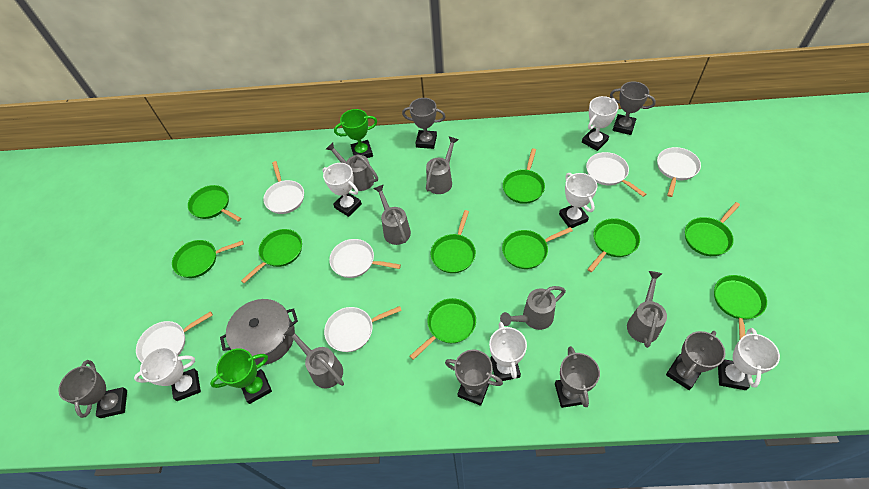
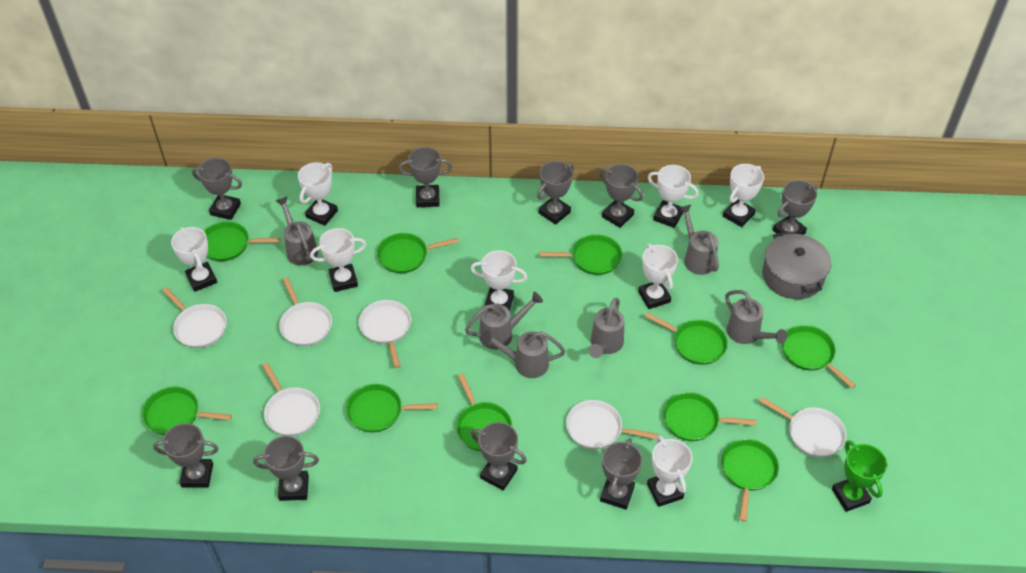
green trophy: [210,348,272,404] [334,109,377,158] = 2 -> [832,440,887,512] = 1
grey trophy: [58,360,127,418] [402,98,446,149] [445,350,503,406] [555,346,600,408] [610,82,656,135] [666,331,725,390] = 6 -> [153,423,218,488] [192,158,242,220] [253,436,319,501] [398,147,452,207] [470,422,527,491] [537,161,574,225] [599,164,643,228] [600,438,642,510] [773,180,818,235] = 9
white trophy: [134,347,201,401] [322,163,362,217] [489,322,527,382] [559,173,597,228] [582,96,618,151] [718,328,780,390] = 6 -> [171,227,217,292] [298,162,338,226] [310,228,366,292] [471,250,527,312] [638,244,678,309] [647,436,693,507] [648,165,699,228] [723,164,764,227] = 8

